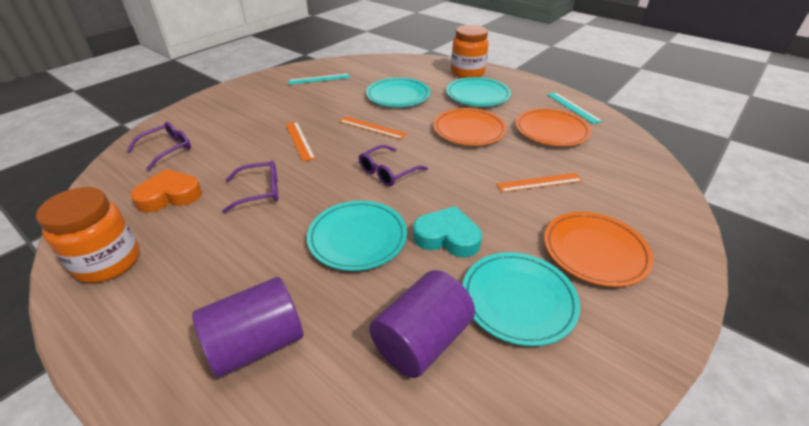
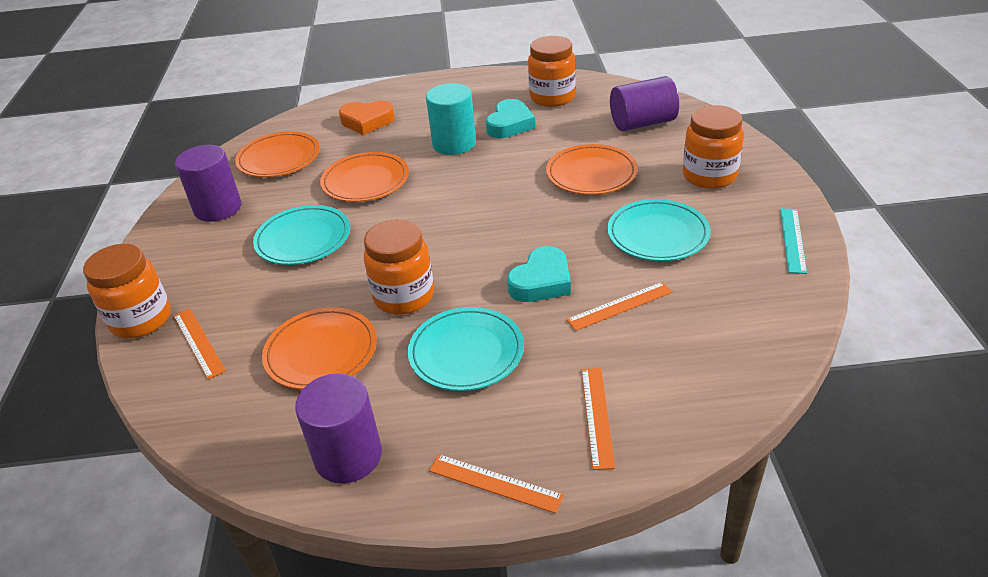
orange jar: [36,187,140,283] [451,25,489,78] = 2 -> [83,244,171,338] [364,219,434,315] [528,36,576,107] [683,105,744,189] = 4
orange plate: [433,108,507,146] [516,108,591,146] [544,212,654,287] = 3 -> [235,132,320,177] [262,307,377,390] [320,152,409,202] [546,144,638,195] = 4
orange ruler: [286,122,316,162] [339,116,407,139] [497,173,583,192] = 3 -> [174,309,226,379] [429,454,564,514] [566,282,672,331] [581,368,615,470] = 4
purple cylinder: [192,277,303,378] [369,270,475,378] = 2 -> [175,145,241,222] [295,373,382,483] [610,76,679,131] = 3
purple glasses: [126,122,191,171] [222,160,278,213] [359,145,428,186] = 3 -> none = 0
turquoise cylinder: none = 0 -> [426,83,476,155] = 1
turquoise heart: [413,206,482,257] = 1 -> [486,99,535,138] [507,246,571,302] = 2
turquoise plate: [307,201,407,271] [366,78,430,107] [446,77,511,107] [463,252,580,346] = 4 -> [253,205,350,265] [408,307,524,391] [607,199,711,261] = 3
turquoise ruler: [288,73,350,85] [547,92,602,124] = 2 -> [780,208,807,274] = 1

